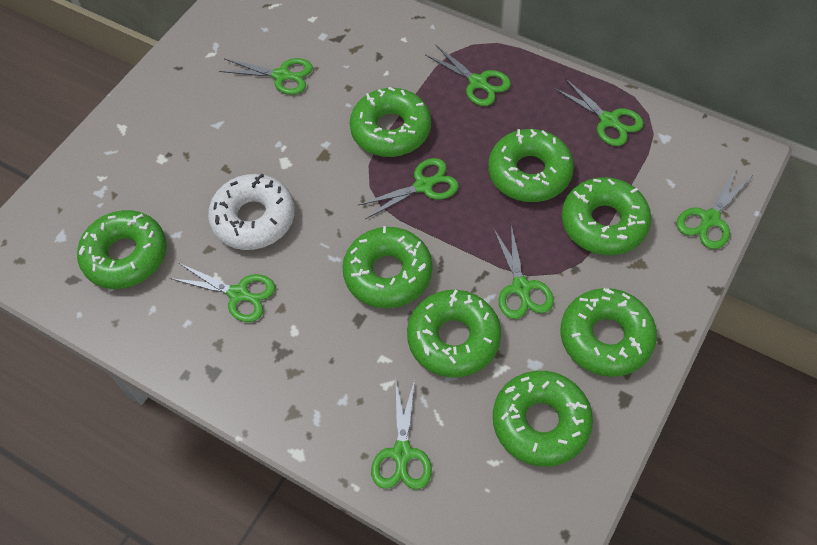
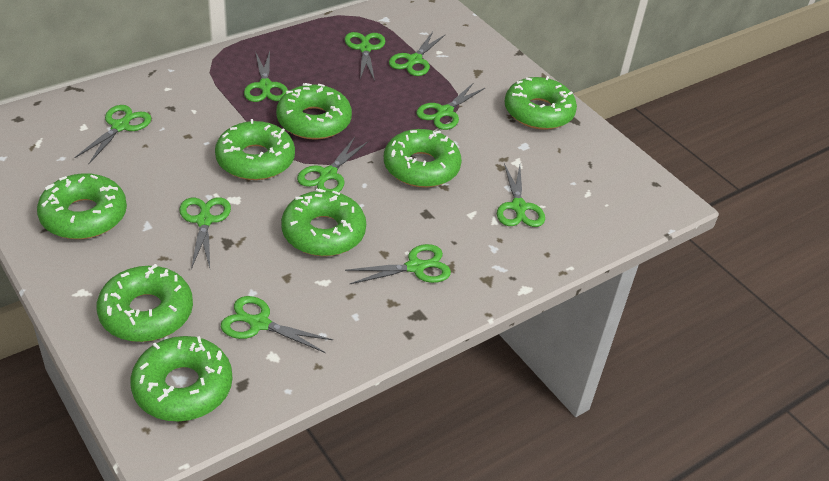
green scissors: [170,263,275,322] [219,58,313,95] [358,158,459,219] [371,379,432,489] [425,45,511,106] [494,225,554,319] [554,78,644,146] [676,169,753,249] = 8 -> [74,105,152,164] [179,197,231,269] [221,296,333,353] [244,51,288,102] [297,137,368,192] [345,32,386,81] [345,244,451,285] [389,32,446,76] [416,82,486,130] [497,163,545,227] = 10
white donut: [208,174,295,250] = 1 -> none = 0

